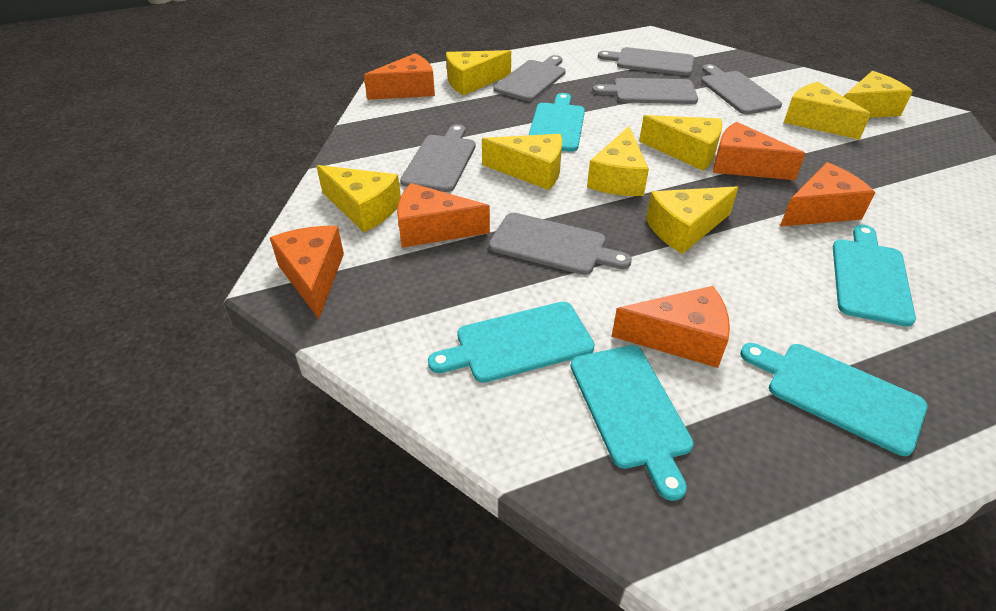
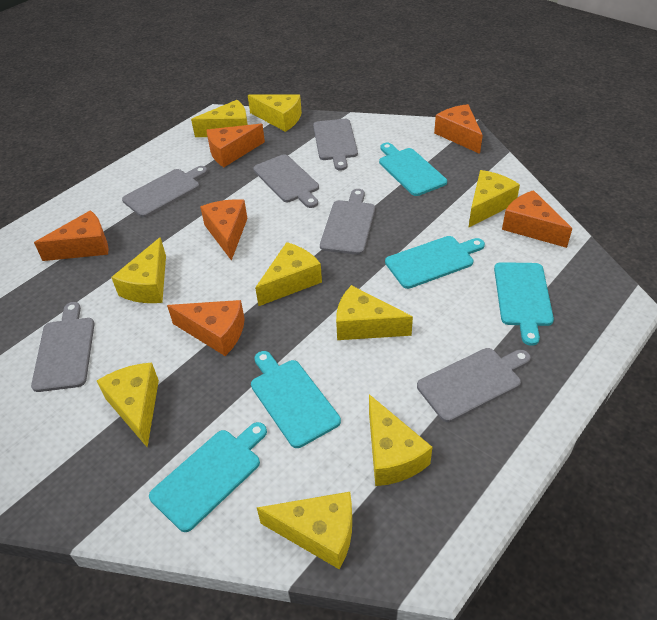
yellow cheese: [316,165,401,232] [446,50,511,95] [482,134,562,190] [587,126,649,196] [639,115,722,171] [646,186,738,254] [784,82,871,140] [844,71,913,118] = 8 -> [97,363,159,447] [111,237,166,303] [191,100,248,137] [248,95,302,132] [255,242,322,306] [257,492,352,570] [336,285,413,340] [369,394,432,486] [468,170,520,228] = 9

